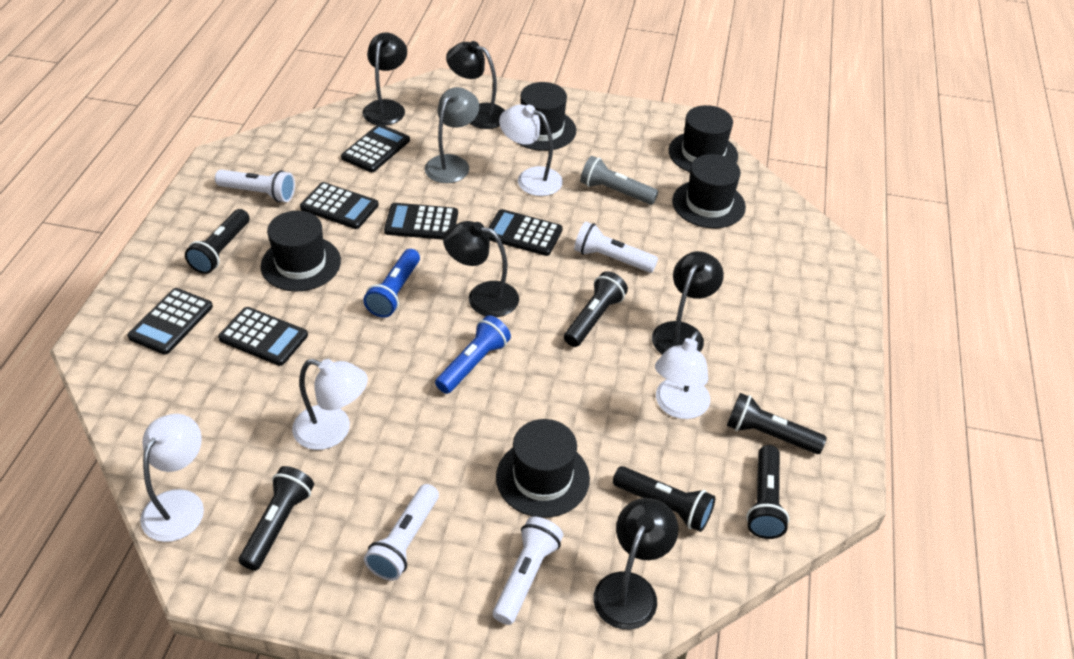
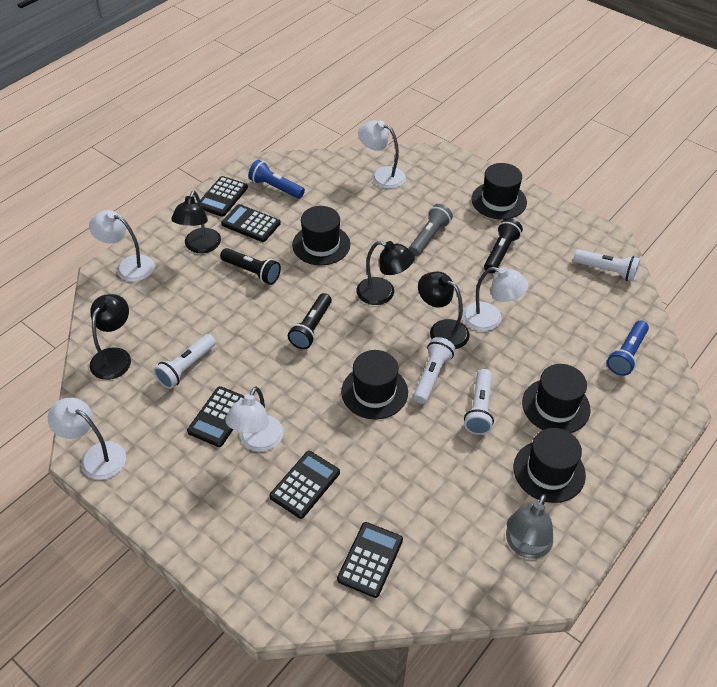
black calculator: [127,288,213,355] [218,307,308,366] [300,182,379,229] [341,124,410,172] [384,203,458,240] [487,209,563,256] = 6 -> [187,386,244,447] [200,176,248,217] [221,204,281,242] [269,451,340,519] [337,522,403,598] = 5
black flashlight: [185,209,249,274] [239,466,314,571] [564,271,628,347] [613,466,715,532] [727,393,827,454] [746,445,789,539] = 6 -> [220,248,281,285] [288,293,332,349] [484,218,523,273] = 3
black lamp: [363,32,407,125] [443,221,519,317] [446,41,505,129] [593,498,678,630] [652,251,724,355] = 5 -> [90,294,131,380] [171,191,221,253] [356,241,415,305] [418,272,470,349] = 4
white lamp: [140,414,204,542] [292,359,368,450] [499,104,563,196] [655,331,710,419] = 4 -> [48,398,126,480] [89,210,155,282] [225,387,283,452] [358,120,406,189] [463,267,529,331] = 5

